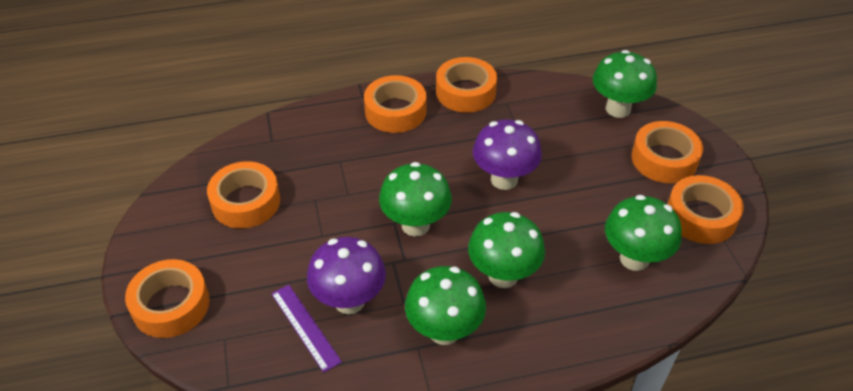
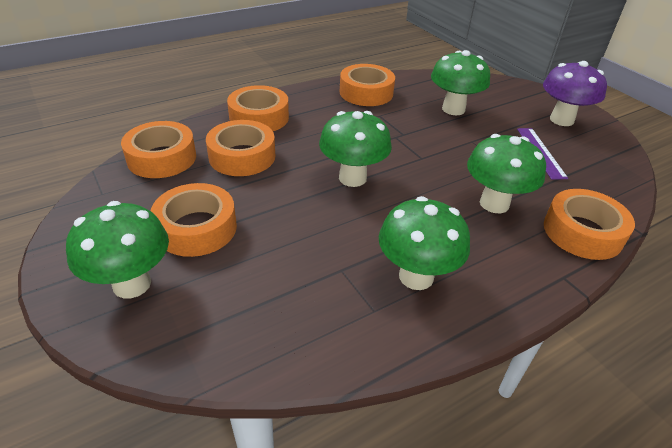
purple mushroom: [307,237,386,314] [473,120,542,190] = 2 -> [543,61,607,126] = 1

